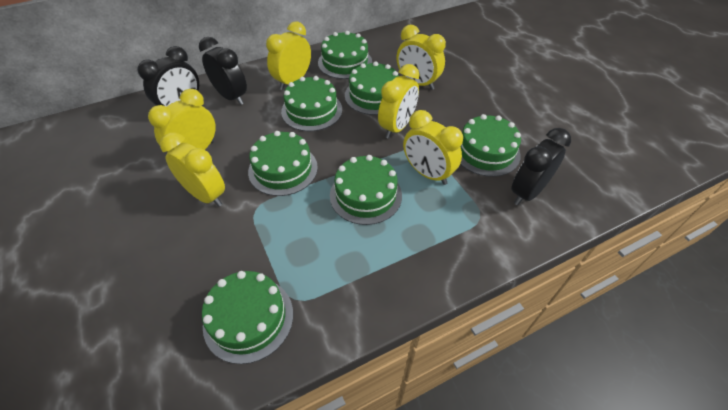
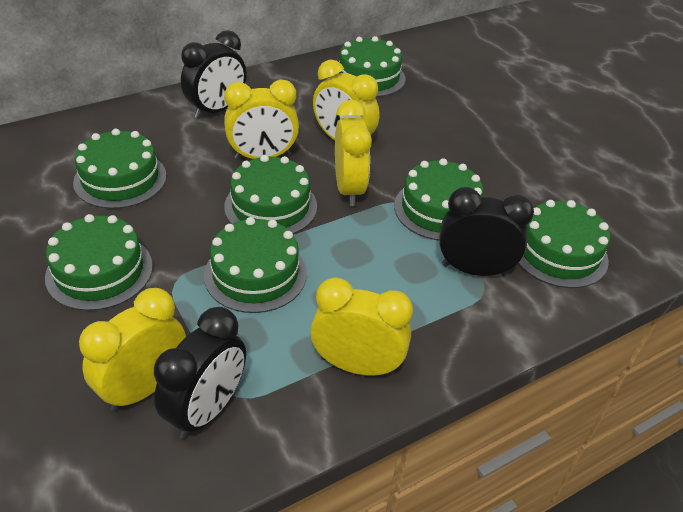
yellow clock: [148,89,216,153] [160,132,225,207] [266,21,311,90] [378,64,420,139] [396,25,446,90] [403,110,463,185] = 6 -> [79,288,186,412] [224,79,299,160] [310,277,413,376] [313,60,379,140] [335,100,372,206] = 5

